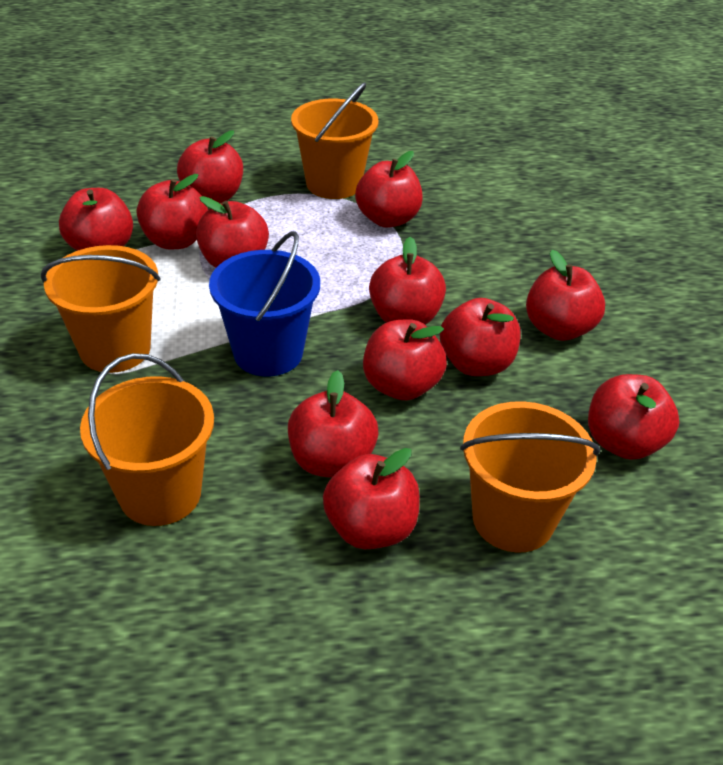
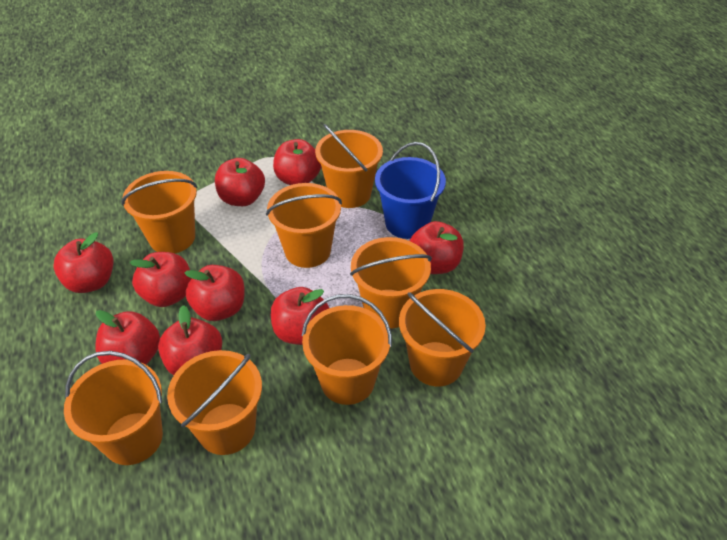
orange bucket: [41,245,160,373] [80,353,214,526] [291,82,379,199] [460,401,600,553] = 4 -> [64,351,163,465] [121,171,198,253] [167,350,262,455] [266,183,342,268] [302,294,392,405] [315,124,383,208] [350,237,432,329] [399,289,486,386] = 8
red apple: [59,188,133,251] [137,174,208,249] [177,131,243,203] [196,196,269,268] [288,370,378,478] [323,448,420,549] [355,151,423,228] [363,319,447,400] [369,237,446,325] [440,298,521,376] [526,250,605,341] [588,374,679,460] = 12 -> [53,232,114,293] [95,310,160,365] [130,252,192,307] [158,305,222,375] [184,265,245,321] [215,158,265,206] [271,287,329,345] [273,139,321,185] [410,221,464,274] = 9

